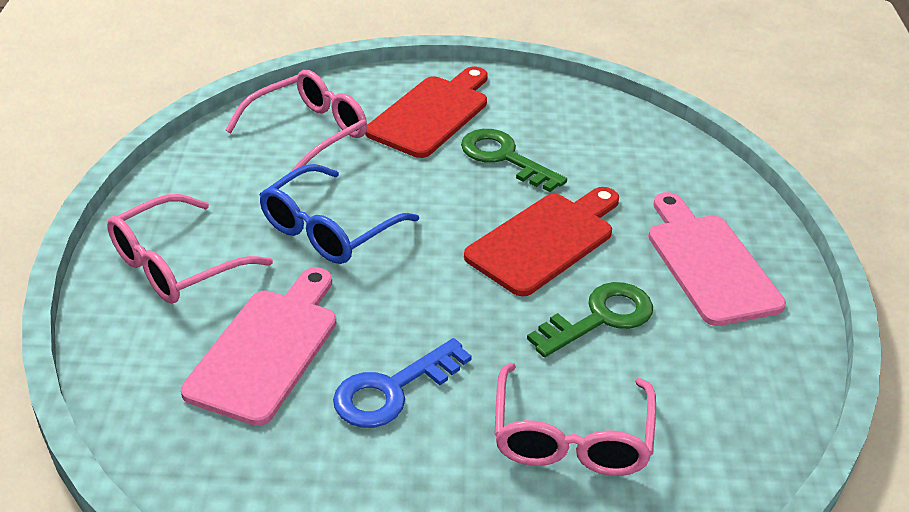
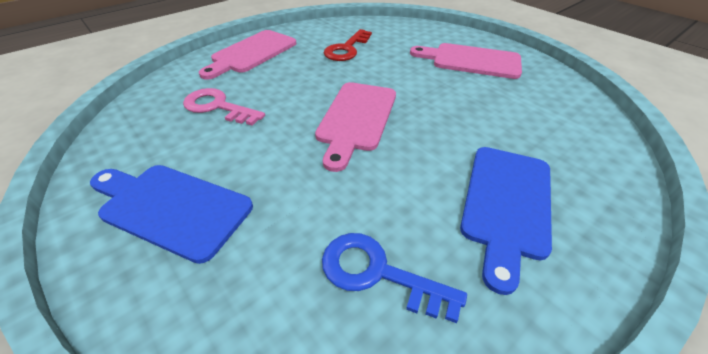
blue cutting board: none = 0 -> [90,165,253,264] [460,147,552,295] = 2
blue glasses: [259,164,419,264] = 1 -> none = 0
green key: [461,129,567,192] [527,282,653,357] = 2 -> none = 0
pink cutting board: [181,267,336,426] [648,192,786,326] = 2 -> [199,30,296,79] [315,82,396,172] [410,43,522,79] = 3
pink glasses: [107,194,273,304] [226,70,367,174] [495,363,656,476] = 3 -> none = 0
pink key: none = 0 -> [183,88,265,126] = 1
red cutting board: [365,67,488,158] [464,187,619,296] = 2 -> none = 0
red key: none = 0 -> [324,29,372,61] = 1

